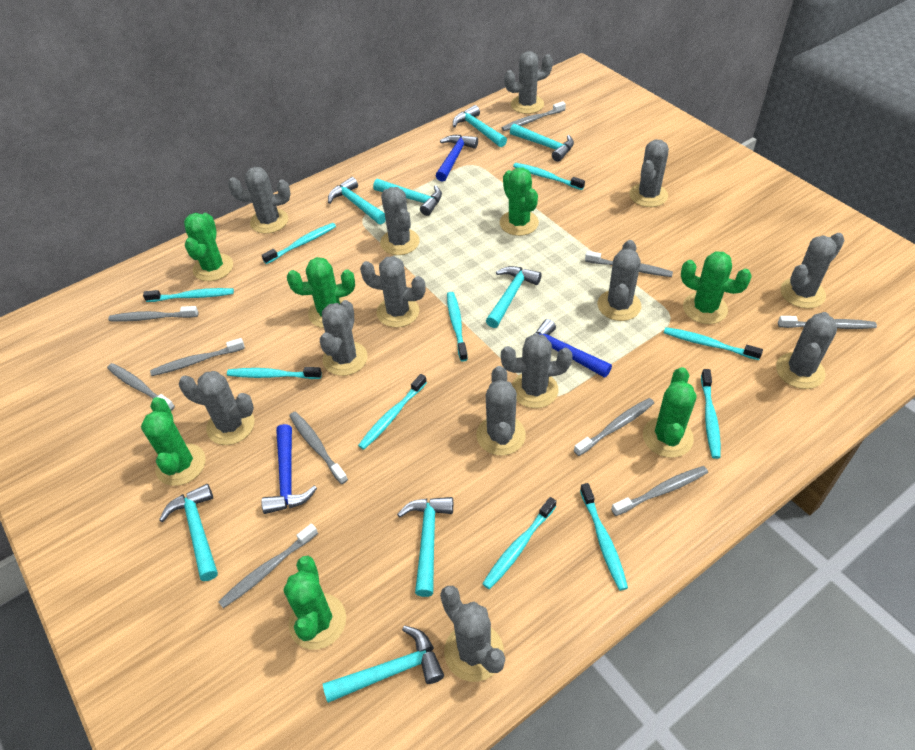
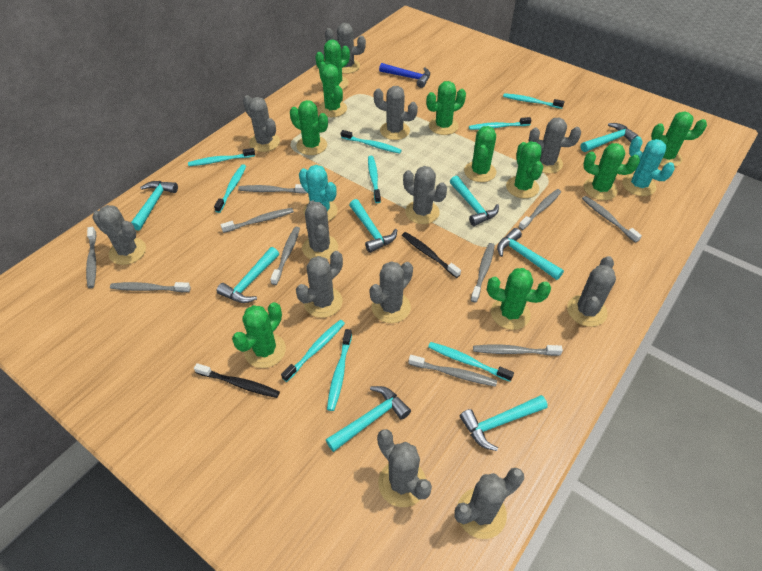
black toothbrush: none = 0 -> [194,363,280,398] [402,232,461,278] = 2
blue hammer: [261,424,317,514] [436,135,478,182] [534,319,612,378] = 3 -> [379,63,430,88] = 1
green cactus: [141,397,206,486] [184,213,233,281] [284,556,346,650] [287,257,355,328] [500,167,539,236] [643,367,697,458] [681,251,752,324] = 7 -> [232,302,286,368] [290,100,328,155] [315,40,350,90] [318,62,347,117] [426,81,466,135] [464,126,496,182] [487,268,551,330] [506,141,543,199] [583,143,640,200] [651,112,707,167] = 10
grey cactus: [179,371,254,445] [228,167,290,234] [320,300,368,376] [360,256,426,328] [380,187,420,255] [440,586,505,682] [476,366,526,456] [501,333,573,408] [504,51,553,114] [598,240,641,321] [629,140,669,207] [776,312,837,389] [781,233,845,308] = 13 -> [92,205,146,265] [243,95,280,152] [296,251,343,318] [302,200,338,260] [325,23,366,74] [369,261,413,323] [374,86,418,140] [377,429,432,507] [403,166,447,224] [455,468,524,539] [529,118,581,173] [567,256,616,327] = 12
turquoise cactus: none = 0 -> [299,165,338,221] [622,136,675,196] = 2
turquoise toothbrush: [143,288,234,302] [227,367,322,379] [262,223,336,264] [358,374,427,450] [447,292,468,361] [482,497,556,589] [513,163,585,190] [580,483,628,591] [664,327,763,360] [701,369,721,459] = 10 -> [188,148,255,166] [214,164,246,213] [281,320,345,382] [327,329,352,411] [341,130,402,154] [368,156,381,203] [428,342,514,382] [469,117,532,130] [503,93,565,109] = 9

